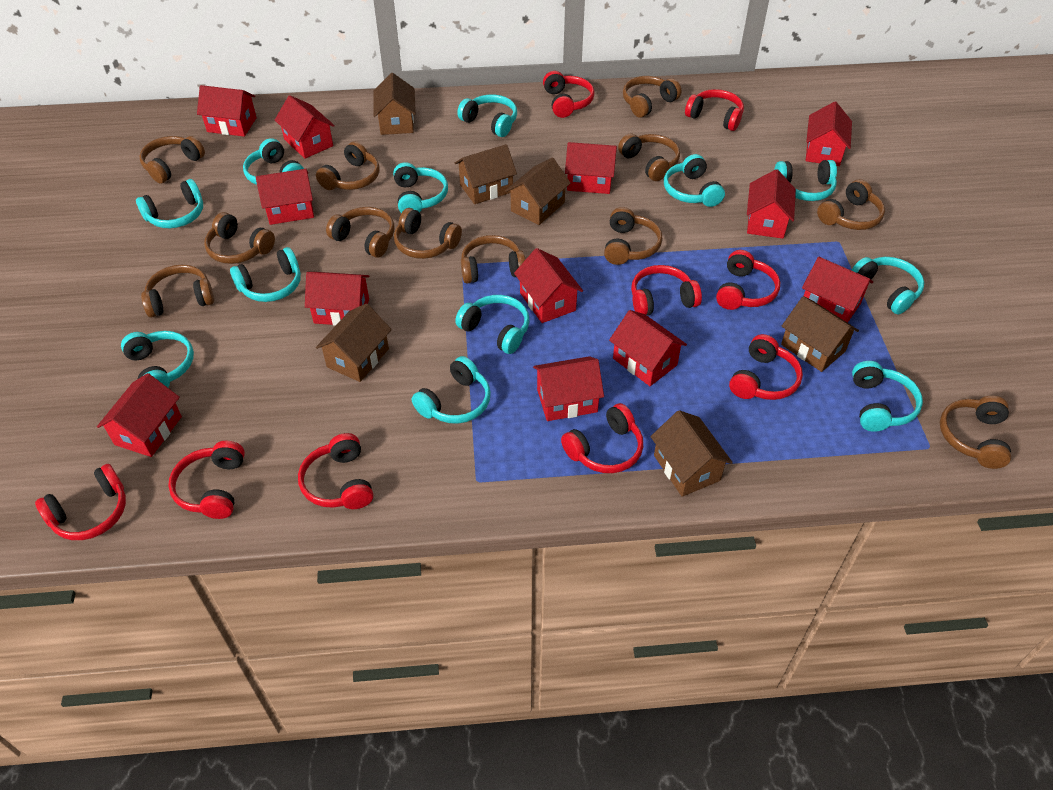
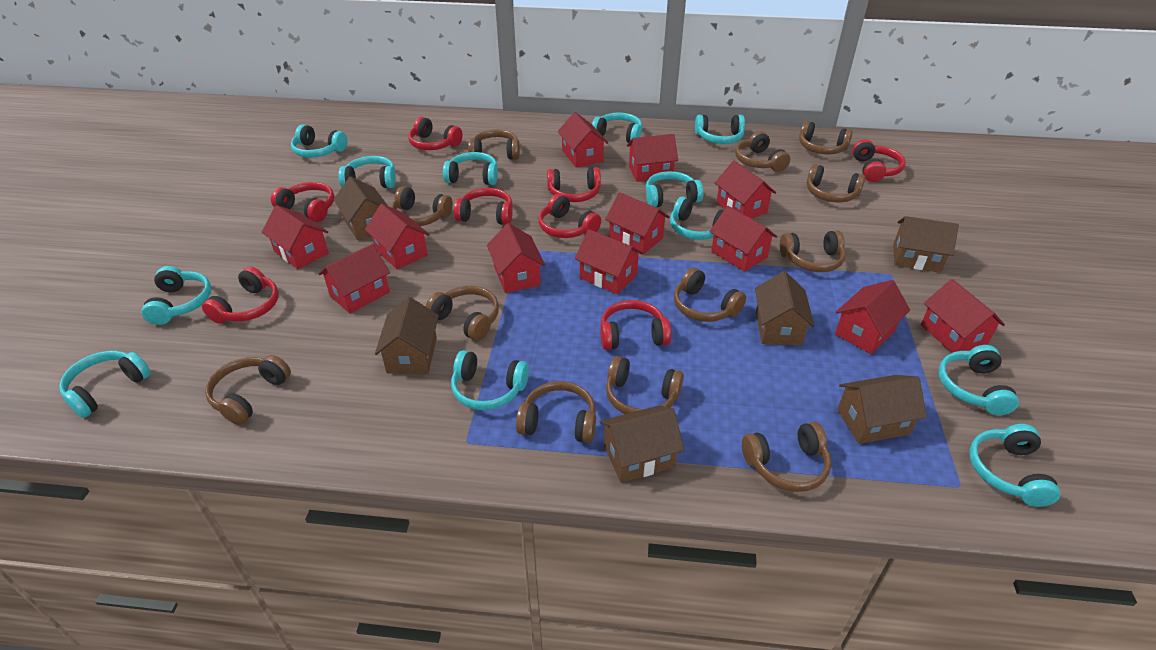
red headphones: [35,464,126,540] [168,441,245,519] [298,433,373,509] [543,71,595,118] [561,403,643,473] [631,265,702,315] [685,89,744,131] [716,250,780,310] [729,334,803,400] = 9 -> [202,267,279,324] [271,182,334,222] [408,117,463,150] [454,188,513,225] [538,194,601,238] [547,167,601,202] [600,300,671,350] [852,139,906,182] = 8

